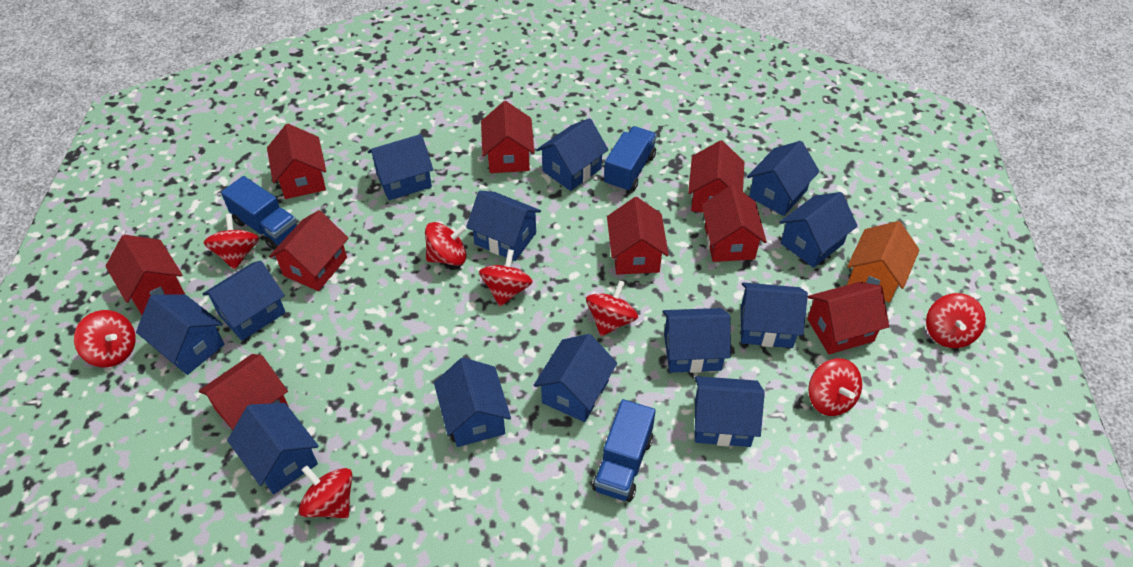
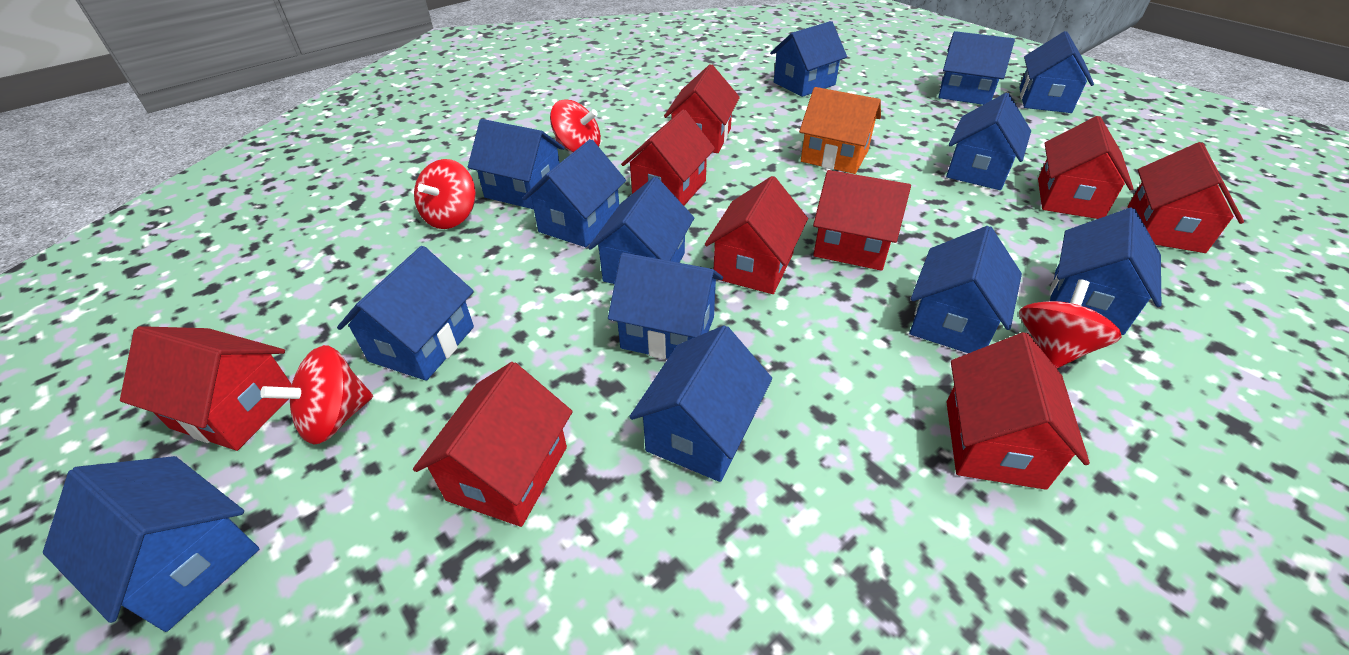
blue truck: [221,176,298,250] [592,399,656,502] [604,126,657,192] = 3 -> none = 0
red spinning top: [74,310,136,367] [204,214,259,270] [299,466,353,518] [425,222,467,266] [479,249,533,306] [586,280,638,336] [808,358,862,416] [926,293,986,348] = 8 -> [260,345,373,445] [414,159,476,229] [550,100,601,153] [1019,280,1122,368] = 4

